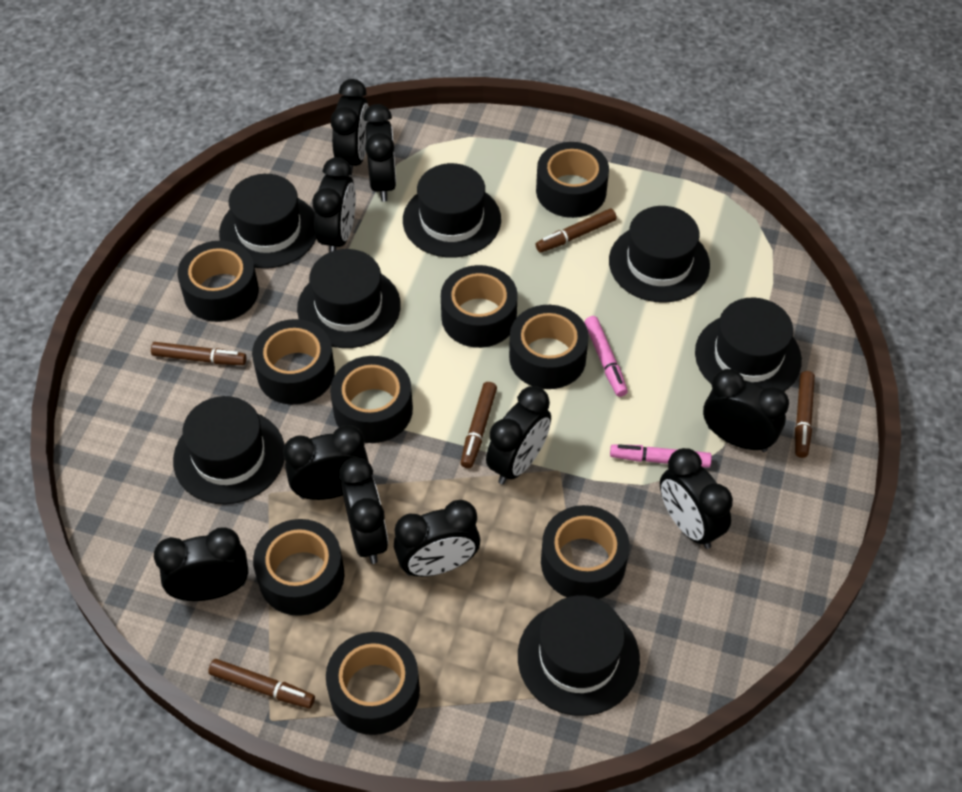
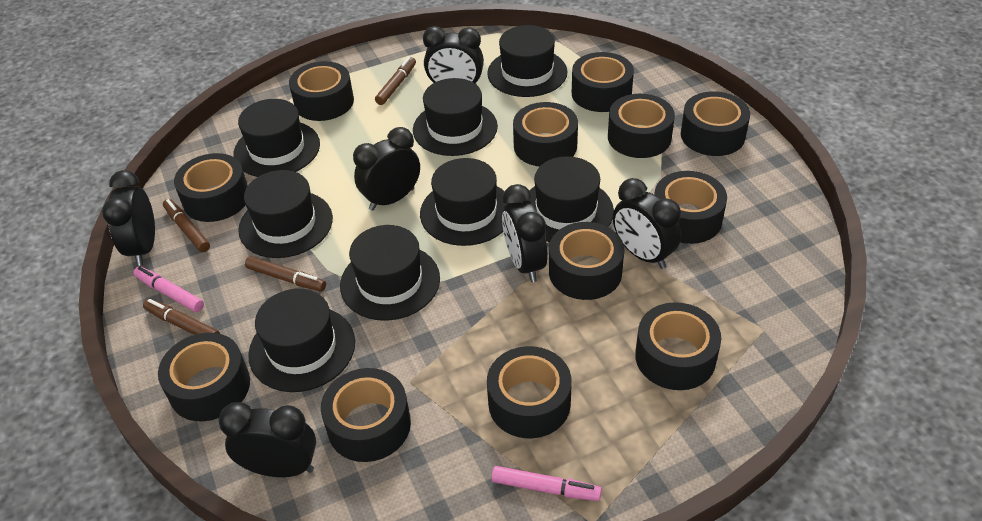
black clock: [154,527,249,601] [283,425,369,500] [312,157,356,252] [331,79,369,175] [339,457,388,564] [363,104,396,202] [394,500,480,577] [486,386,551,485] [660,448,733,549] [703,369,789,452] = 10 -> [102,170,155,266] [218,402,316,477] [353,127,420,211] [423,26,484,86] [502,184,548,282] [613,178,681,269] = 6
black hat: [173,396,285,504] [219,174,316,269] [297,249,401,348] [403,163,501,258] [518,595,640,716] [609,206,710,303] [695,298,802,391] = 7 -> [233,99,320,177] [238,170,333,258] [248,289,355,392] [340,225,440,321] [413,78,498,156] [420,158,508,246] [487,25,568,97] [527,156,614,242] = 8
black tape: [178,241,259,322] [252,319,335,405] [253,519,345,616] [326,632,420,735] [330,356,413,443] [441,265,518,348] [509,305,589,389] [536,142,609,218] [541,505,629,599] = 9 -> [158,333,250,421] [174,153,248,222] [289,61,354,121] [321,368,411,462] [487,346,572,438] [513,102,578,167] [549,222,624,300] [572,52,634,112] [608,94,675,158] [635,302,721,390] [654,171,727,244] [681,91,750,156] = 12
brown marker: [151,342,247,365] [208,659,315,708] [461,382,497,468] [536,209,617,253] [795,371,815,458] = 5 -> [143,299,220,335] [163,199,210,252] [245,256,326,292] [375,57,416,105] = 4

